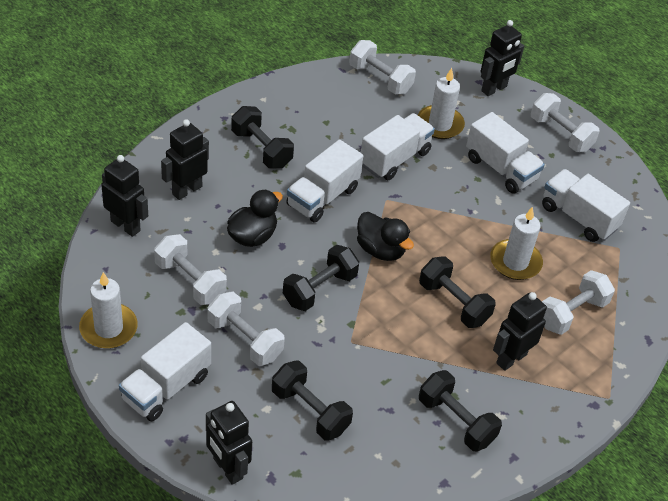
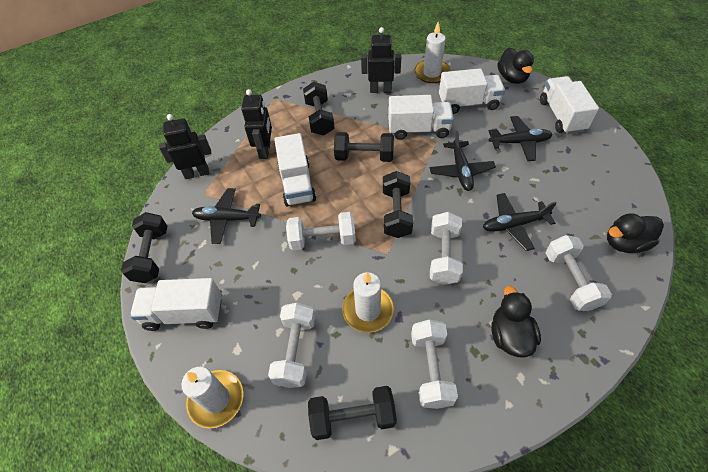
black duck: [227,189,283,247] [357,212,414,261] = 2 -> [491,286,541,358] [498,48,534,84] [607,213,664,253] = 3
black plane: none = 0 -> [192,188,261,244] [430,131,496,191] [483,193,557,251] [489,116,553,161] = 4
black robot: [101,155,148,237] [161,119,209,200] [206,401,252,485] [481,20,524,96] [493,292,547,371] = 5 -> [159,114,211,179] [241,89,272,159] [361,27,401,93] = 3

